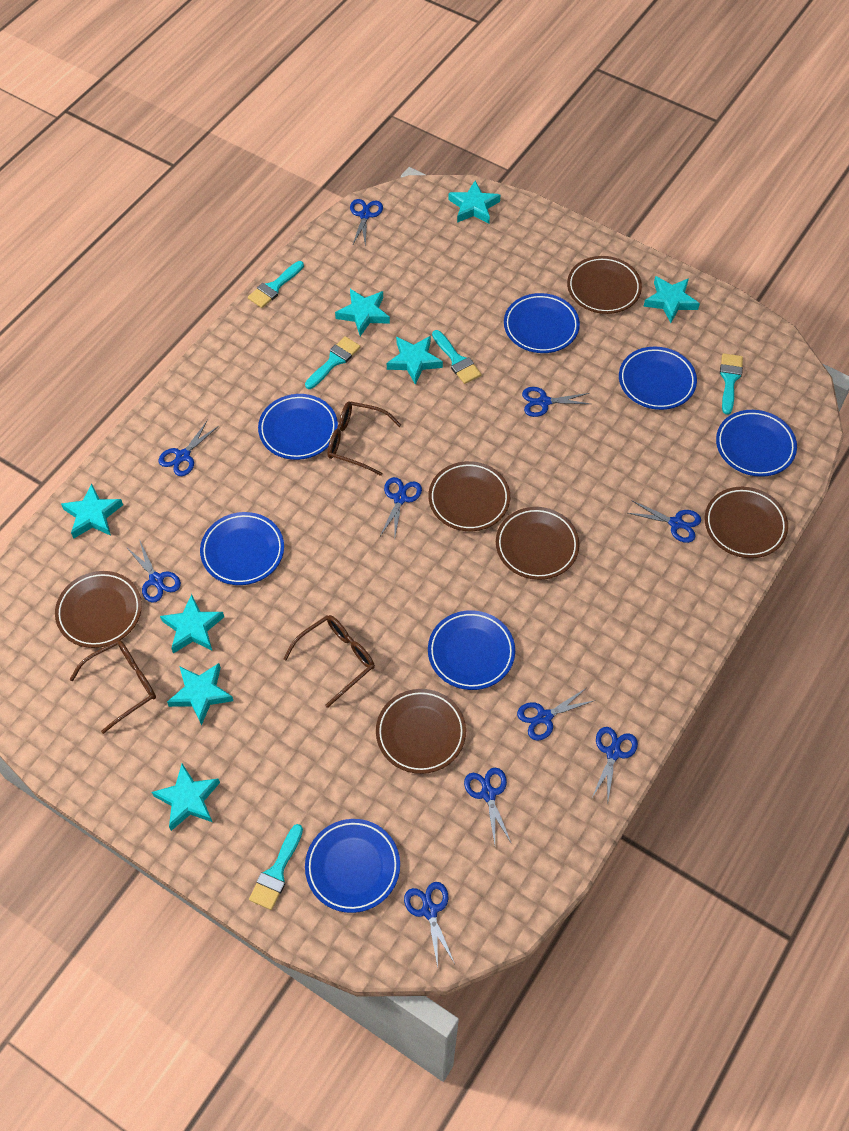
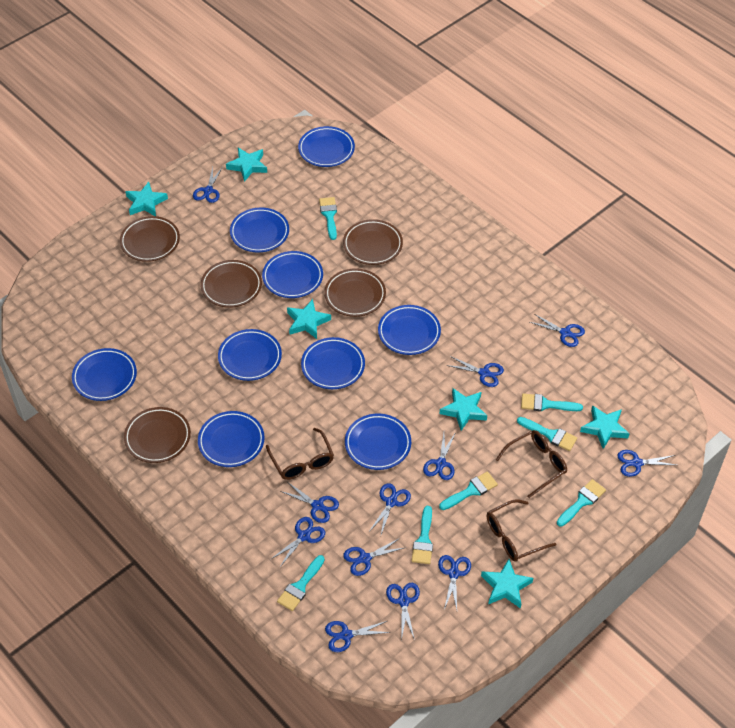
blue plate: [200,512,284,585] [258,394,338,460] [305,819,400,913] [428,610,515,690] [504,293,580,353] [619,347,697,410] [716,410,797,477] = 7 -> [72,348,137,401] [198,411,265,467] [218,329,282,381] [230,208,289,252] [262,251,323,298] [298,126,355,167] [301,337,365,389] [345,414,411,470] [378,305,441,355] = 9
blue scissors: [126,539,181,603] [159,420,219,476] [350,199,383,247] [380,477,422,536] [404,882,455,968] [464,768,512,845] [517,688,593,741] [522,387,590,417] [592,727,638,801] [628,500,701,543] = 10 -> [193,167,223,203] [271,517,325,567] [280,483,339,523] [325,621,391,652] [343,538,406,576] [369,483,411,535] [386,583,420,640] [423,432,456,480] [438,555,471,610] [446,356,504,387] [530,314,585,347] [617,450,676,477] = 12
brown plate: [55,571,142,648] [376,689,466,774] [428,461,510,531] [496,507,580,580] [567,256,642,314] [705,487,788,558] = 6 -> [120,216,180,262] [124,407,191,463] [201,260,262,308] [324,268,386,317] [343,219,403,265] = 5
turquoise brush: [248,261,304,308] [249,824,303,910] [305,336,360,389] [432,330,482,384] [720,353,743,415] = 5 -> [277,555,325,611] [319,197,337,240] [411,506,433,564] [439,471,498,510] [517,417,577,451] [521,393,583,411] [557,479,606,527] = 7
turquoise star: [61,484,123,539] [152,764,220,831] [160,594,224,653] [167,663,233,726] [335,289,390,336] [387,336,443,385] [449,181,500,224] [643,276,700,323] = 8 -> [125,182,168,216] [226,148,267,182] [287,299,331,339] [440,388,487,431] [481,559,533,609] [580,405,630,449] = 6

